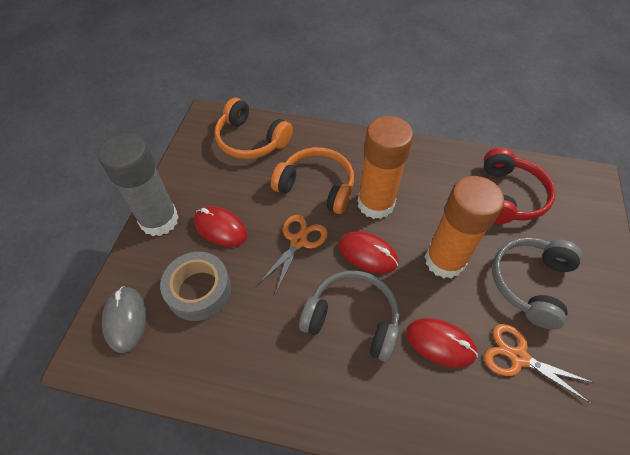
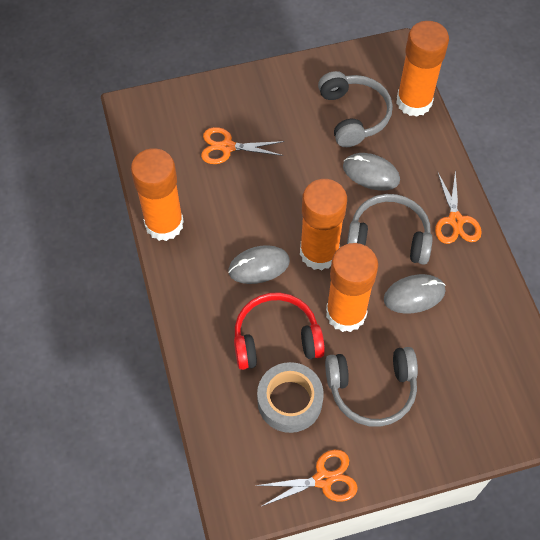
grey glue stick: [98,133,179,236] = 1 -> none = 0
grey headphones: [299,270,400,362] [492,237,582,329] = 2 -> [318,71,393,147] [325,347,418,427] [347,194,433,265] = 3
grey mouse: [102,286,147,353] = 1 -> [228,245,290,284] [343,153,400,190] [384,274,445,314] = 3
orange glue stick: [358,116,413,219] [425,176,504,279] = 2 -> [131,148,184,241] [300,179,347,270] [326,243,378,332] [396,21,449,117] = 4
orange headphones: [215,98,293,159] [271,147,354,214] = 2 -> none = 0
orange scissors: [259,215,328,292] [484,324,594,403] = 2 -> [201,127,284,164] [255,450,358,506] [435,169,482,244] = 3
red mouse: [194,206,247,247] [338,231,398,274] [406,318,478,368] = 3 -> none = 0

